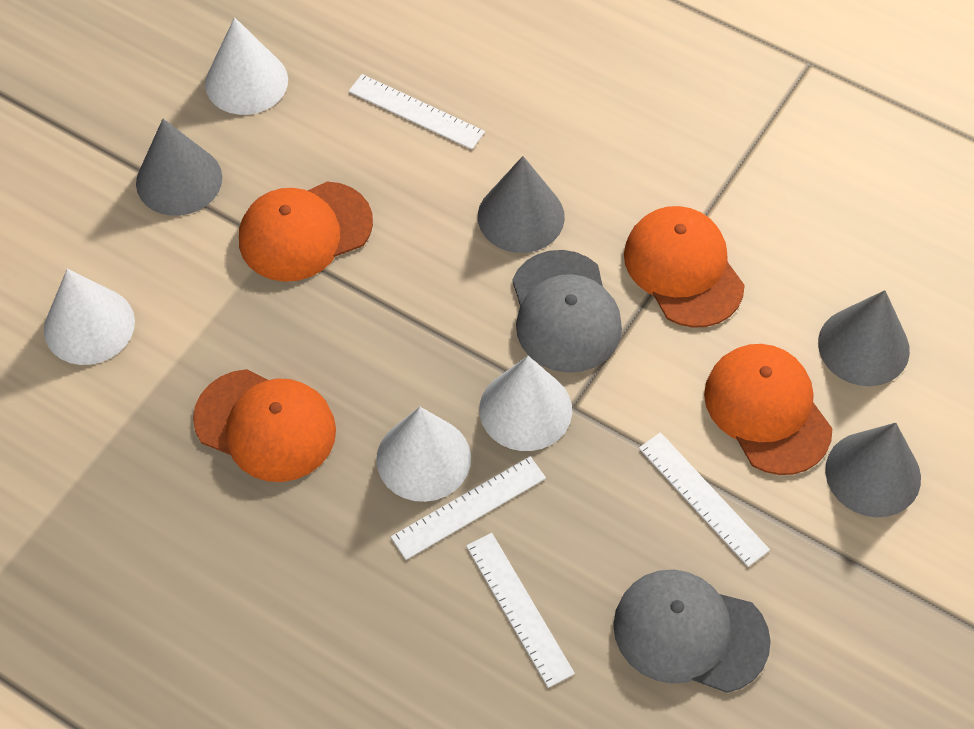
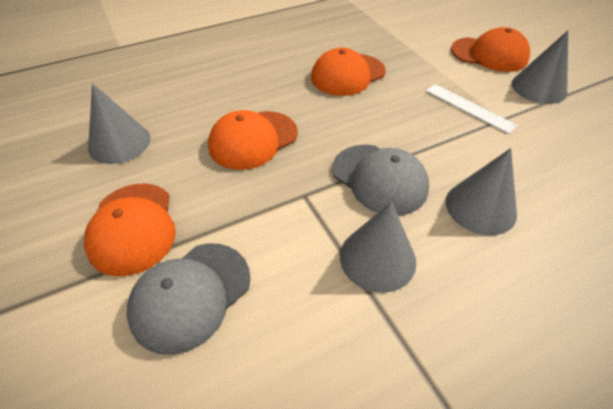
white cone: [44,269,135,365] [205,17,288,115] [376,407,471,502] [479,356,572,451] = 4 -> none = 0
white ruler: [349,74,485,149] [391,456,546,560] [466,533,575,688] [639,432,770,567] = 4 -> [426,84,518,134] = 1

